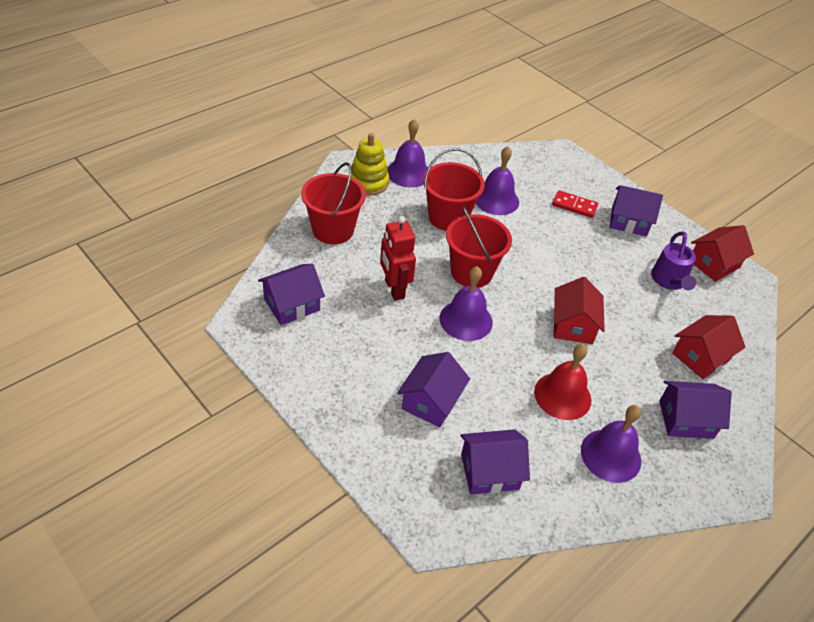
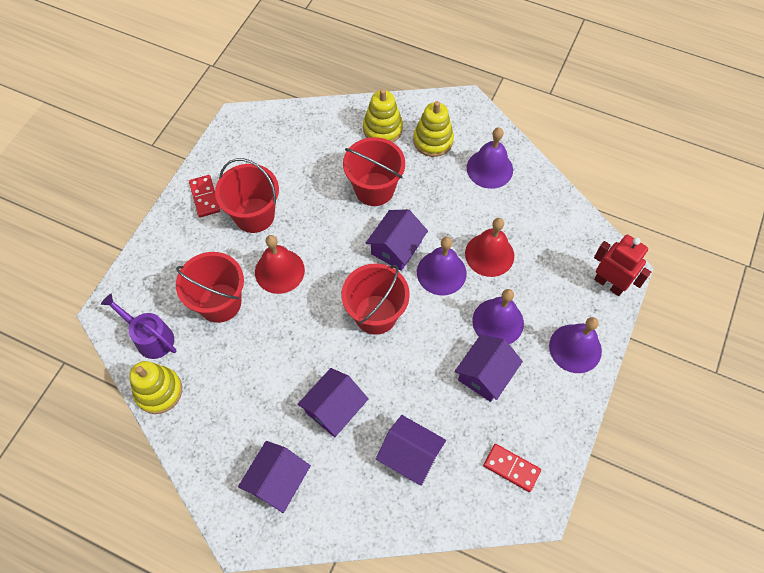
red bell: [534,344,591,420] = 1 -> [255,235,305,294] [465,218,514,277] = 2
red bucket: [301,162,366,244] [423,148,485,231] [446,206,512,288] = 3 -> [176,252,244,323] [215,158,279,233] [342,264,410,335] [343,137,405,206] = 4
red domino: [552,190,598,218] = 1 -> [189,175,220,218] [483,444,541,492] = 2
red house: [554,277,605,344] [672,315,745,379] [691,225,754,282] = 3 -> none = 0
yellow stacking toy: [351,133,389,195] = 1 -> [129,361,182,414] [363,89,403,142] [413,101,454,157] = 3

